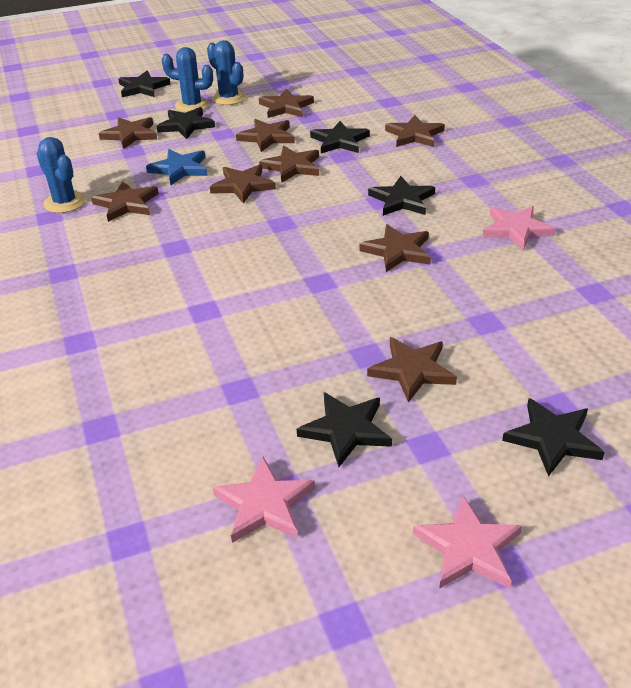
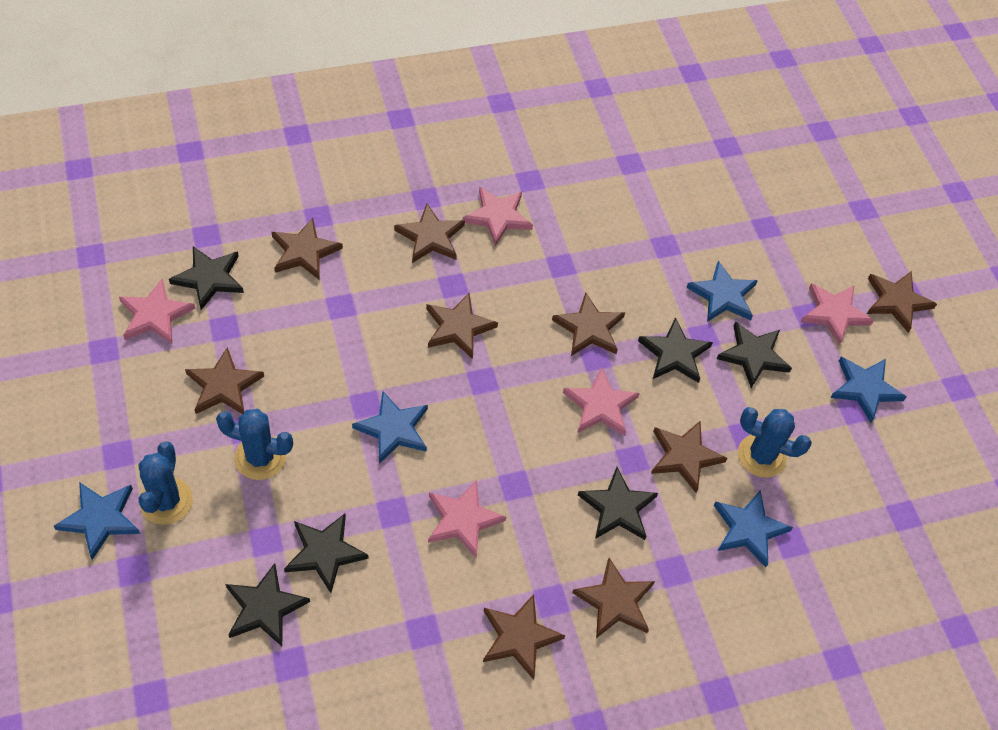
blue star: [146,149,208,185] = 1 -> [54,482,140,560] [352,391,428,464] [686,261,758,322] [714,490,793,567] [830,357,906,423] = 5
pink star: [212,457,315,543] [413,496,522,589] [482,206,556,251] = 3 -> [119,279,195,344] [428,480,506,557] [463,187,533,246] [563,367,640,436] [801,283,874,346] = 5

